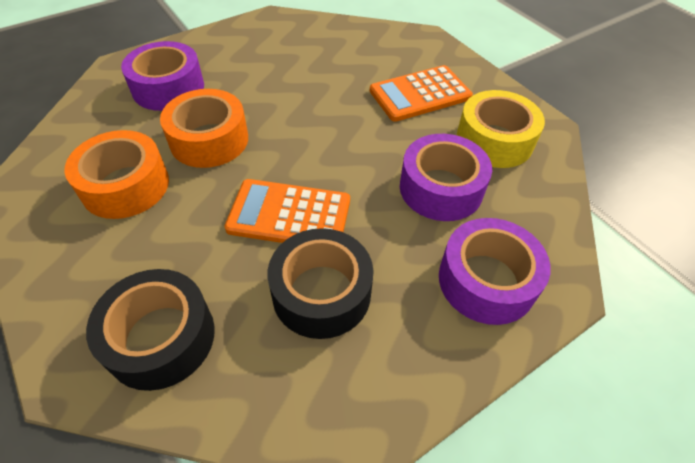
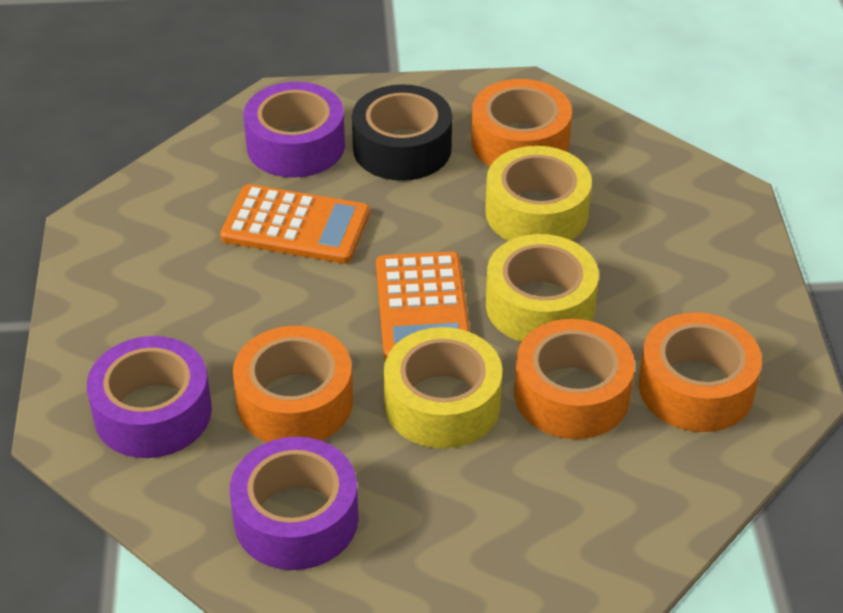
black tape: [86,269,215,391] [268,228,374,339] = 2 -> [352,84,452,181] = 1
orange tape: [64,130,169,219] [160,89,248,168] = 2 -> [233,326,353,442] [471,79,572,167] [514,319,635,439] [638,312,762,432] = 4
yellow tape: [457,90,545,168] = 1 -> [384,327,502,449] [485,146,592,241] [486,234,599,342] = 3

